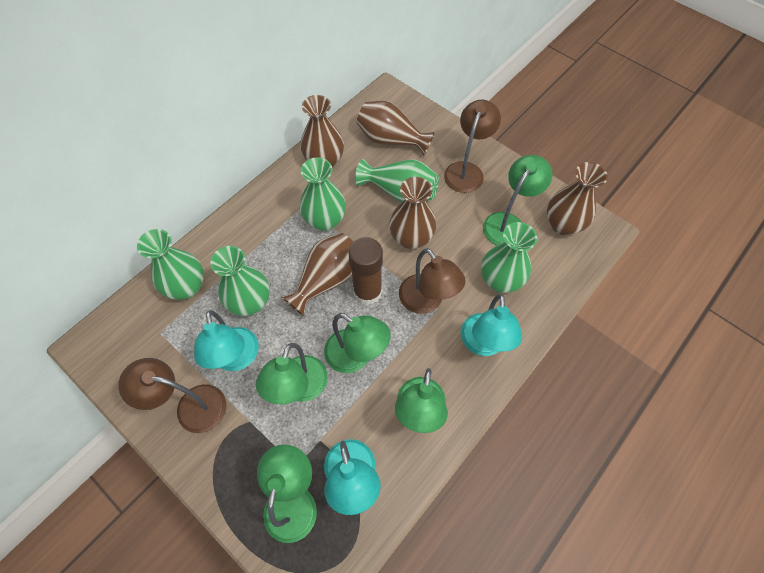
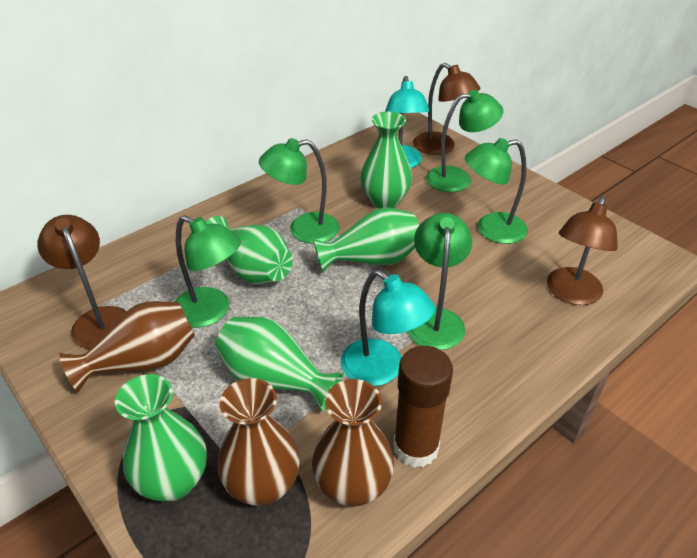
brown vase: [281,233,354,316] [301,95,344,168] [357,101,435,156] [389,177,436,249] [547,162,608,235] = 5 -> [59,301,195,392] [217,378,300,506] [312,379,394,507] = 3
turquoise lamp: [194,310,259,371] [324,439,381,515] [461,294,522,356] = 3 -> [341,270,435,386] [385,76,430,168] = 2

